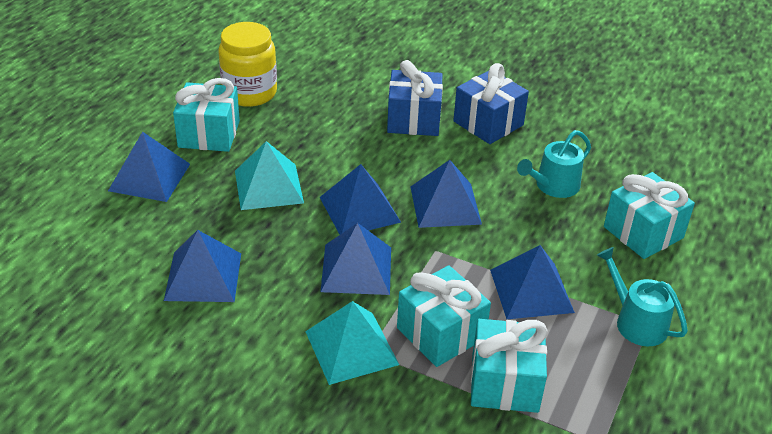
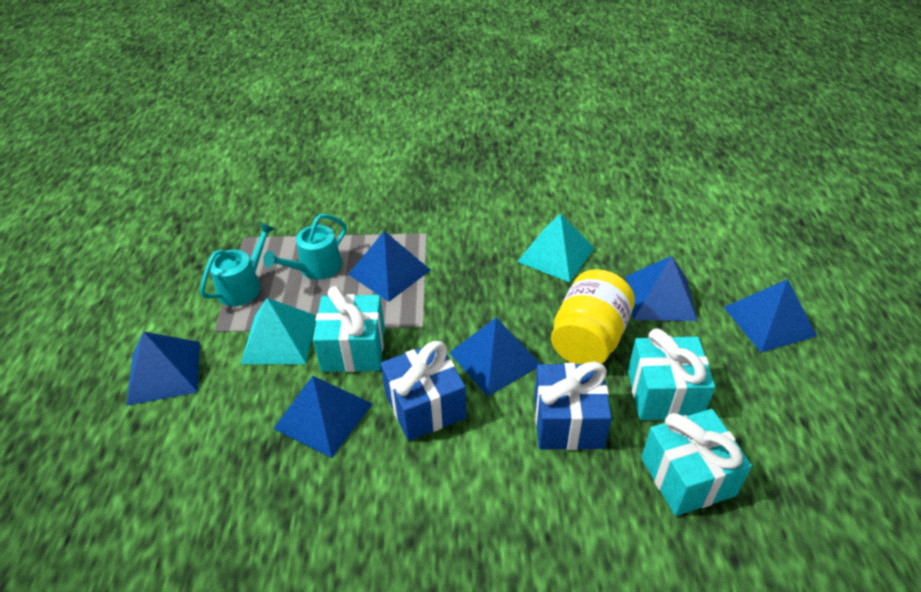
turquoise gift: [173,78,240,152] [397,265,491,367] [471,319,547,413] [604,172,695,259] = 4 -> [313,286,385,372] [628,328,715,420] [641,409,752,516] = 3

